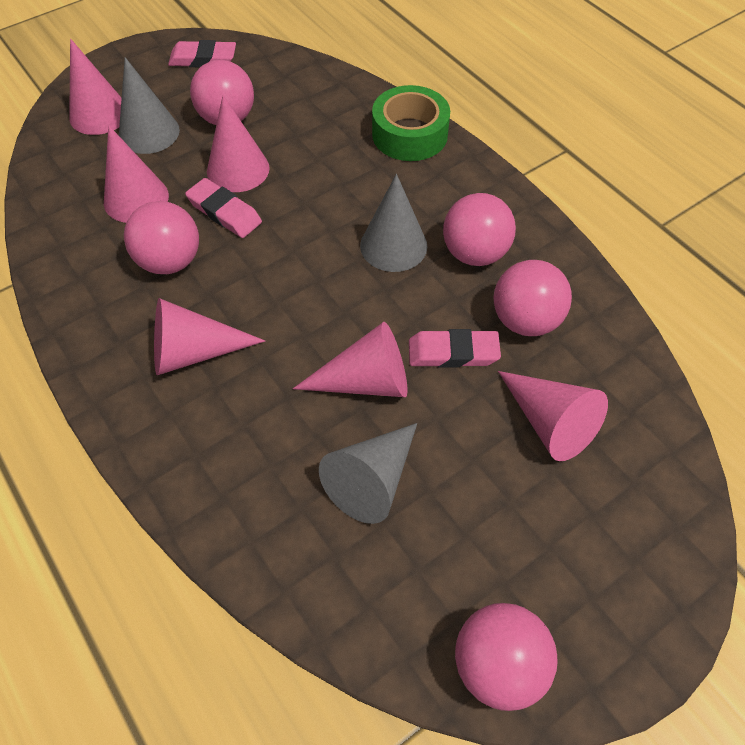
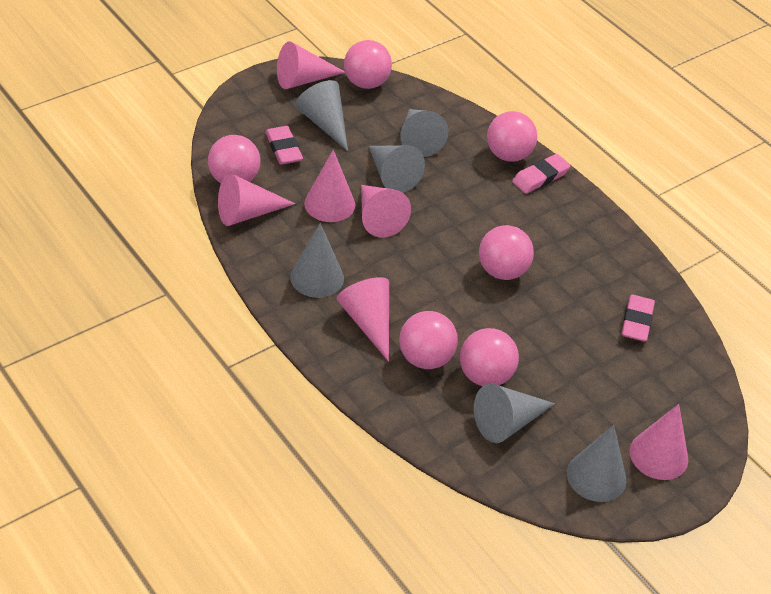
green tape: [372,85,450,161] = 1 -> none = 0
grey cone: [119,57,180,154] [319,423,417,524] [360,174,427,272] = 3 -> [290,223,344,298] [295,80,348,151] [369,145,425,193] [400,109,448,157] [474,384,555,443] [567,425,626,502] = 6
pink ball: [124,201,199,274] [190,60,254,125] [443,193,516,266] [455,603,558,711] [494,260,572,336] = 5 -> [208,135,261,183] [344,40,392,89] [399,311,458,369] [460,328,519,386] [479,225,534,280] [487,111,537,162] = 6

